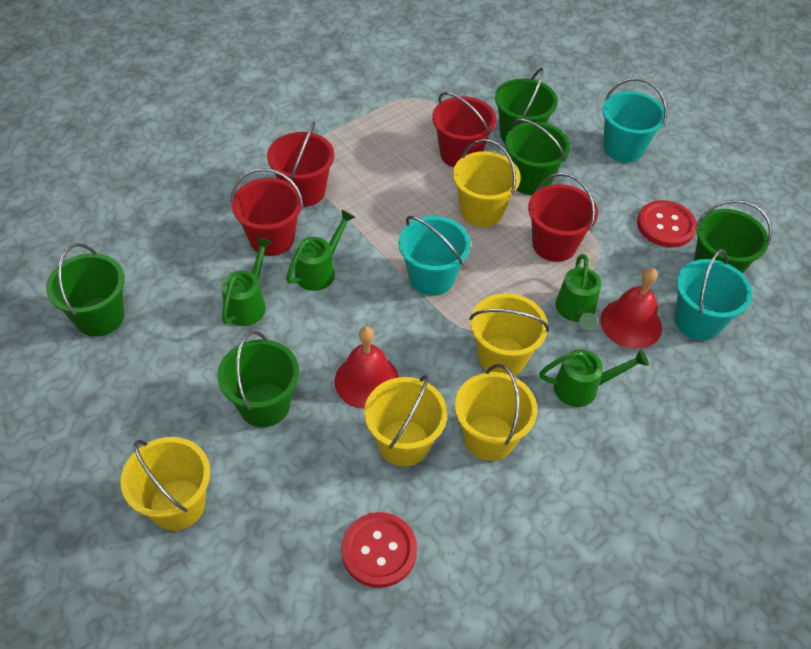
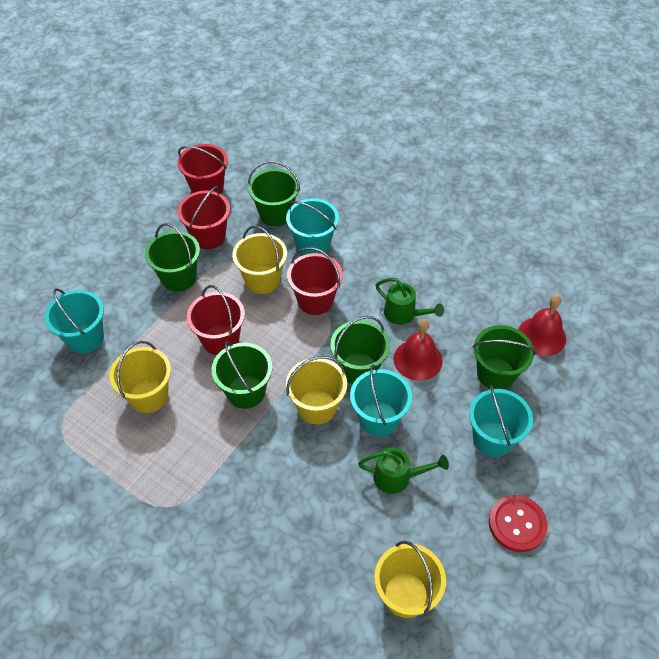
green watering can: [222,237,272,326] [286,209,356,291] [539,349,649,407] [556,254,601,330] = 4 -> [358,447,449,494] [376,278,444,325] = 2
red button: [341,512,417,588] [637,200,697,248] = 2 -> [489,495,548,552] = 1
turquoise bucket: [398,216,471,296] [602,78,667,163] [674,249,752,341] = 3 -> [45,288,104,354] [286,198,339,255] [350,364,412,436] [469,385,533,457] = 4
yellow bucket: [120,437,210,531] [364,374,447,467] [453,139,521,227] [455,364,537,461] [469,293,549,376] = 5 -> [109,341,171,413] [232,225,287,294] [286,356,347,424] [374,541,446,618] = 4

